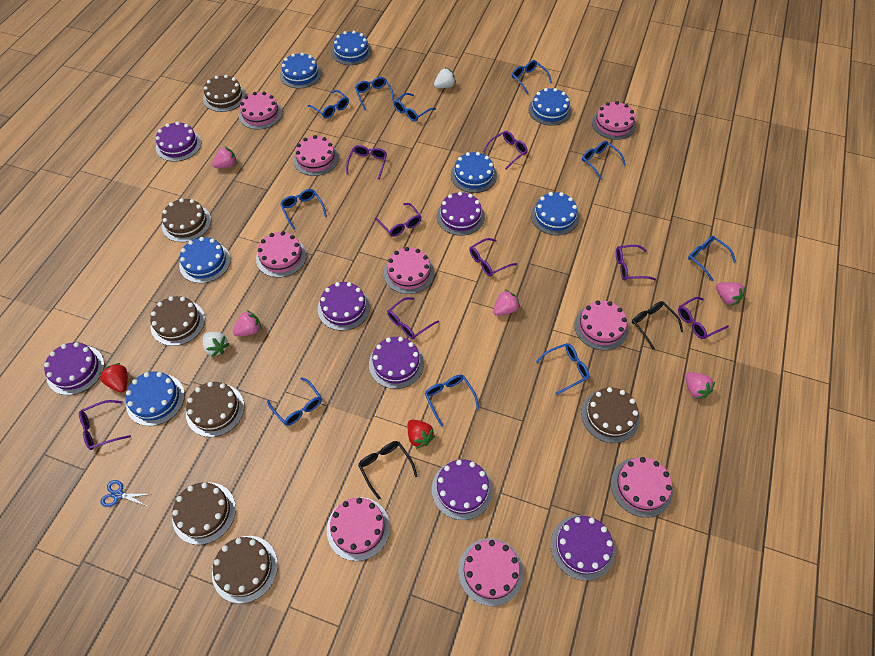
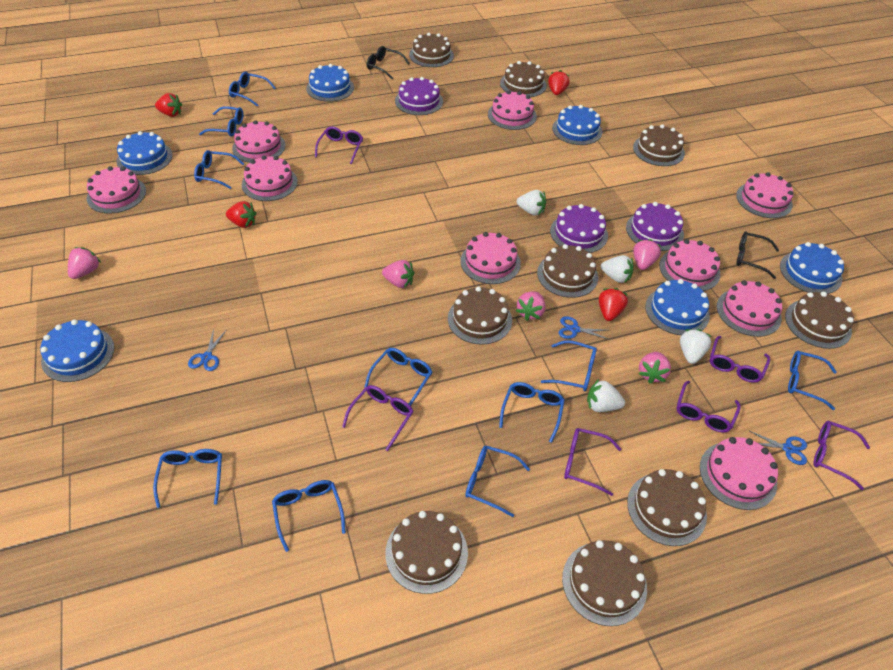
blue cake: [126,372,185,426] [179,237,231,283] [280,52,322,89] [331,30,372,65] [451,152,497,193] [528,88,572,126] [531,192,579,236] = 7 -> [40,319,115,382] [117,131,173,175] [306,64,354,102] [552,105,602,145] [645,279,710,335] [780,242,844,294] = 6
blue scissors: [100,480,150,507] = 1 -> [188,329,226,371] [559,316,610,340] [750,431,807,465] = 3
brown cake: [150,296,205,346] [162,198,211,242] [172,482,236,545] [186,382,244,437] [203,75,246,112] [212,536,278,604] [581,387,640,443] = 7 -> [385,511,468,594] [409,33,454,67] [448,286,512,345] [500,61,547,97] [537,244,598,298] [562,540,647,626] [627,469,707,546] [633,124,685,166] [785,292,854,349] = 9
purple cake: [44,342,104,395] [156,122,201,162] [318,282,370,331] [369,337,424,389] [432,459,493,520] [437,192,485,236] [551,515,615,581] = 7 -> [395,77,443,115] [550,204,608,253] [626,202,684,251] = 3
purple glasses: [79,400,131,450] [346,145,387,180] [375,203,421,237] [387,297,439,339] [470,238,517,276] [483,131,528,170] [616,245,656,281] [678,297,729,339] = 8 -> [315,126,363,164] [342,385,413,451] [564,428,621,496] [676,380,741,432] [710,336,770,383] [813,421,870,490] = 6
red strawberry: [99,363,128,393] [408,420,435,449] = 2 -> [155,93,182,117] [226,201,257,228] [548,70,570,95] [599,288,628,321] = 4
white strawberry: [203,332,229,357] [434,68,456,88] = 2 -> [517,190,546,216] [587,379,625,412] [601,255,633,283] [680,329,712,364] = 4

